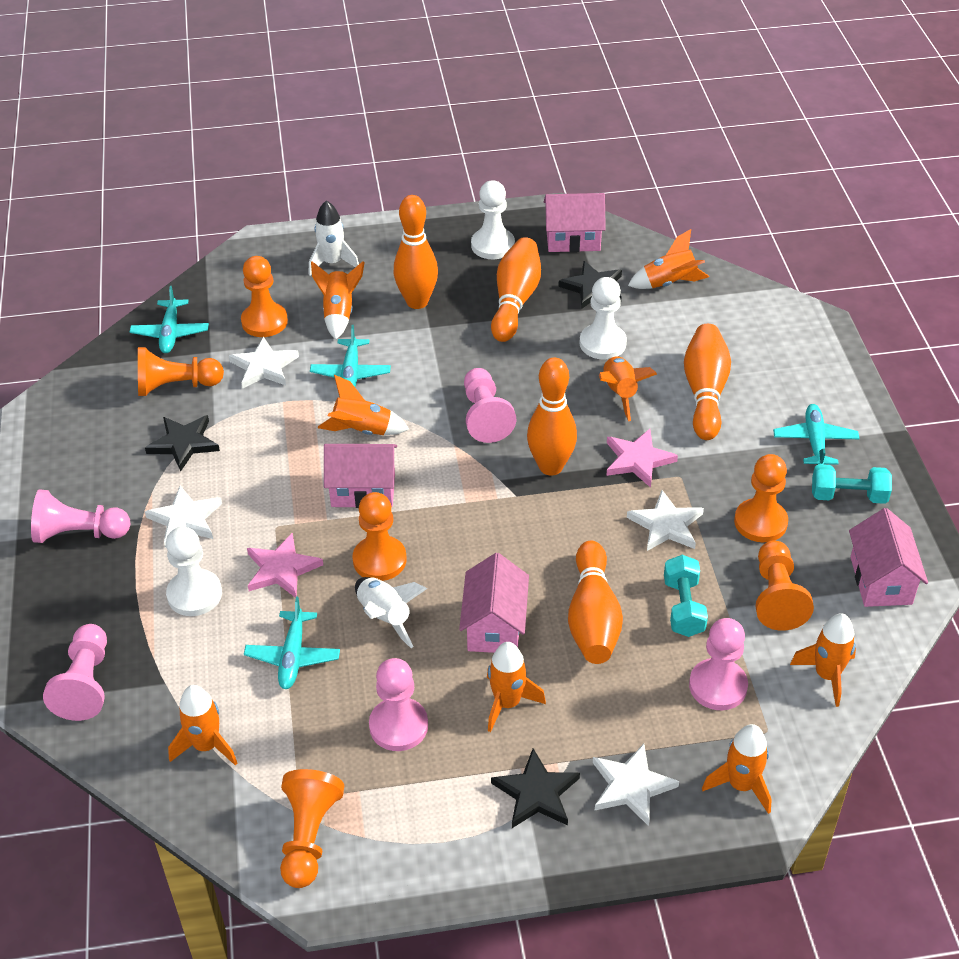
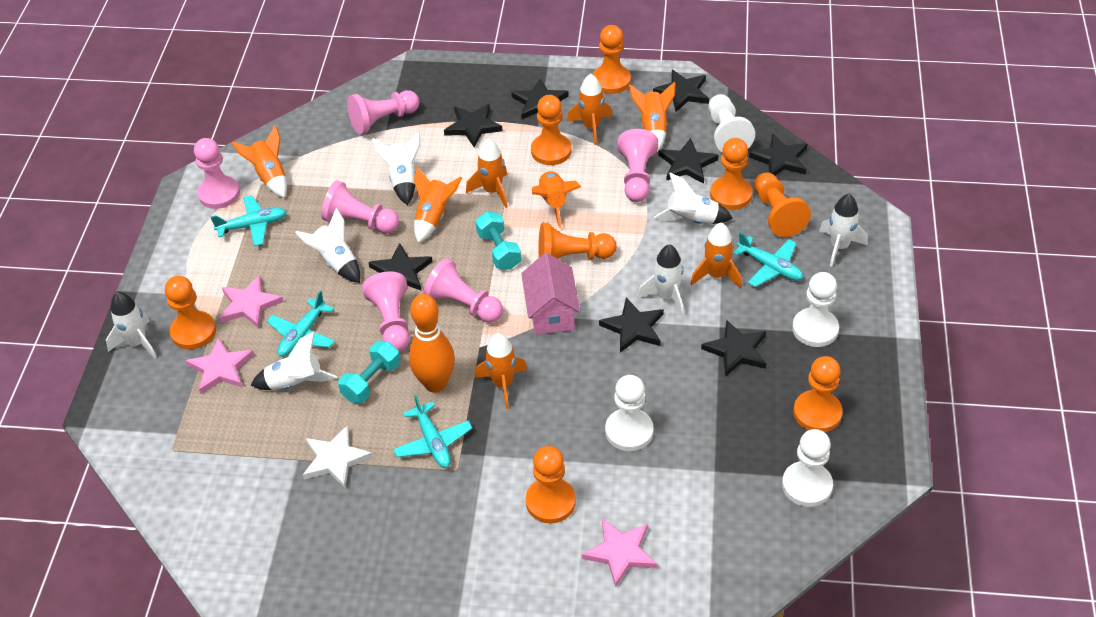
black star: [145,415,220,471] [491,748,580,828] [558,261,622,309] = 3 -> [368,243,433,290] [444,104,503,147] [511,78,569,119] [599,298,664,353] [653,70,709,112] [659,138,719,184] [701,320,766,377] [749,134,808,176] = 8
orange bowling pin: [393,195,438,309] [491,237,541,342] [527,358,577,476] [568,541,623,664] [684,324,731,440] = 5 -> [409,294,455,393] = 1
orange pawn: [138,347,224,396] [241,256,288,337] [280,769,344,888] [352,492,407,581] [734,454,788,542] [756,540,814,631] = 6 -> [165,276,216,349] [526,446,576,523] [531,95,571,165] [538,223,616,259] [593,25,631,94] [710,138,753,210] [754,173,811,237] [793,356,843,432] = 8
pink house: [324,444,397,508] [459,553,529,653] [544,193,606,252] [849,508,928,607] = 4 -> [521,253,580,335] = 1
pink pawn: [31,489,130,543] [43,624,107,721] [369,658,428,751] [464,368,516,443] [689,618,748,710] = 5 -> [194,138,240,209] [321,180,399,234] [347,90,419,134] [362,271,410,351] [424,258,503,323] [617,129,658,202] = 6
pink star: [247,533,323,598] [606,429,678,488] = 2 -> [186,337,254,394] [219,275,284,328] [582,519,657,588] = 3
white pawn: [166,527,222,616] [471,180,515,259] [580,277,627,360] = 3 -> [605,375,654,451] [709,94,755,153] [782,429,833,507] [792,272,839,347] = 4
white rocket: [309,201,359,275] [355,577,427,648] = 2 -> [106,292,157,359] [251,331,337,390] [295,208,360,283] [372,131,420,205] [638,244,683,317] [654,173,733,224] [819,194,868,267] = 7
white star: [145,486,222,548] [229,337,299,389] [593,744,679,826] [627,490,704,551] = 4 -> [303,425,373,488] = 1

